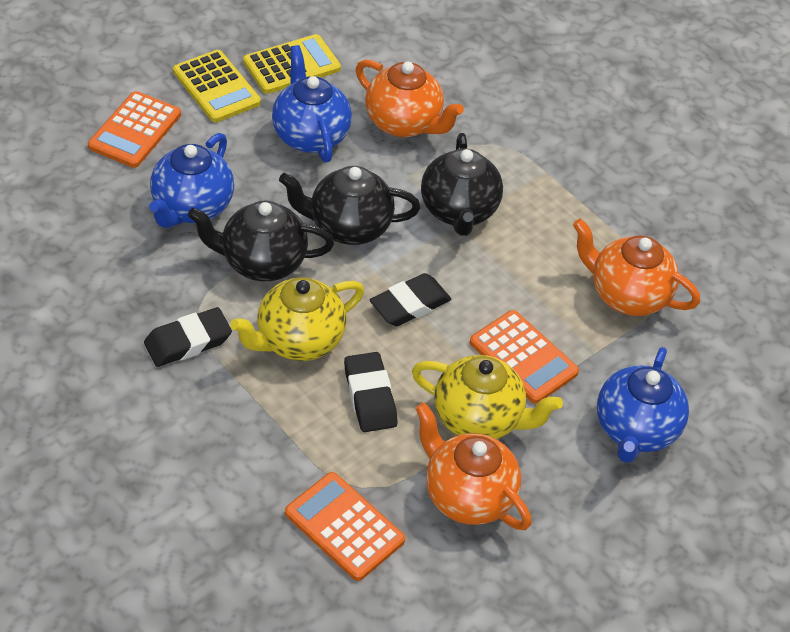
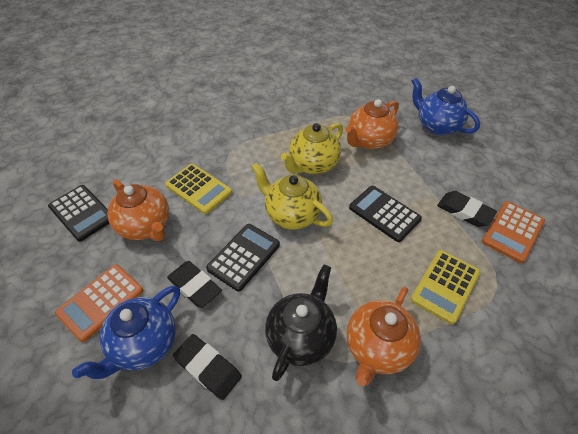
black calculator: none = 0 -> [48,185,109,242] [206,224,280,291] [349,186,422,242] = 3
black teapot: [188,201,334,281] [279,166,420,245] [421,133,503,236] = 3 -> [265,264,337,381] = 1
blue teapot: [149,133,234,228] [272,45,352,162] [597,347,689,463] = 3 -> [72,286,180,379] [412,77,480,135] = 2
orange calculator: [88,91,181,168] [285,472,405,581] [470,310,579,404] = 3 -> [55,265,143,342] [482,201,545,263] = 2

